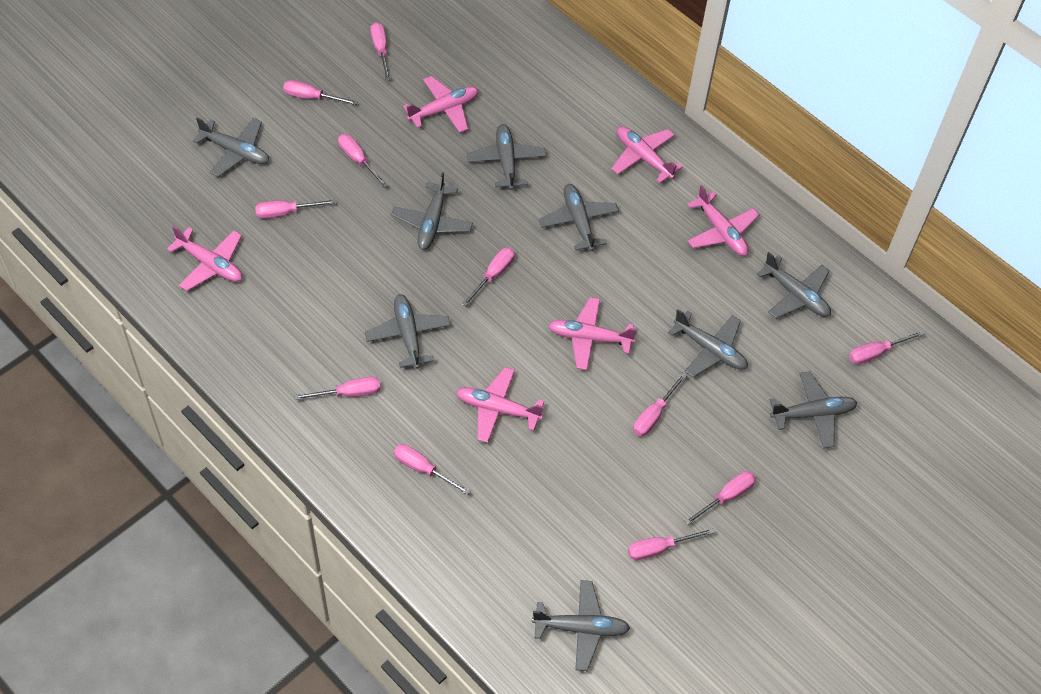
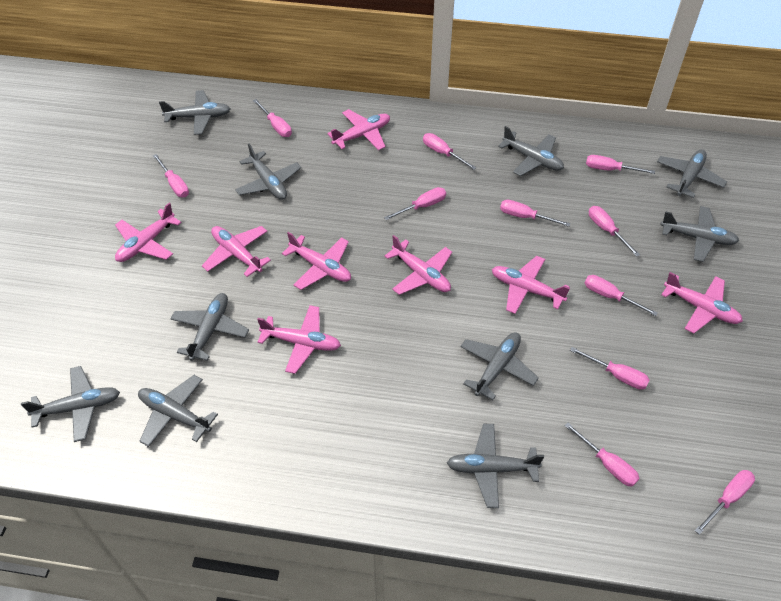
grey plane: [193,117,269,177] [365,294,451,369] [391,172,473,250] [467,124,546,190] [532,580,630,671] [539,184,619,251] [668,309,748,377] [757,252,831,319] [770,371,857,449] = 9 -> [21,366,120,442] [138,375,218,447] [159,90,231,135] [170,293,249,361] [235,144,301,200] [447,424,544,508] [460,332,539,400] [498,126,564,176] [657,149,727,198] [660,206,739,262] = 10
pink plane: [167,226,242,291] [403,76,478,133] [456,367,544,443] [548,297,637,370] [611,126,683,183] [687,185,759,256] = 6 -> [115,203,182,262] [202,226,271,277] [257,305,341,374] [282,232,351,290] [327,109,390,150] [385,235,452,295] [492,256,570,314] [661,272,743,333] = 8

